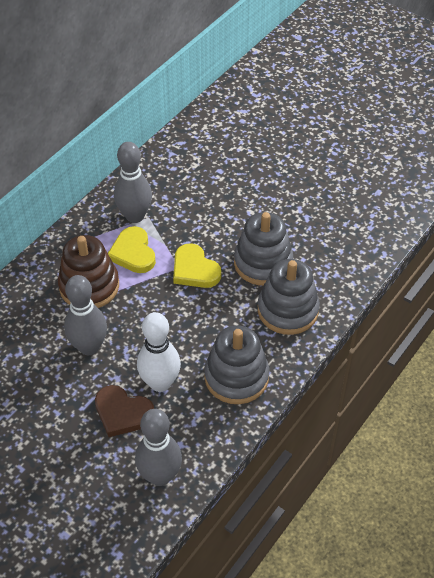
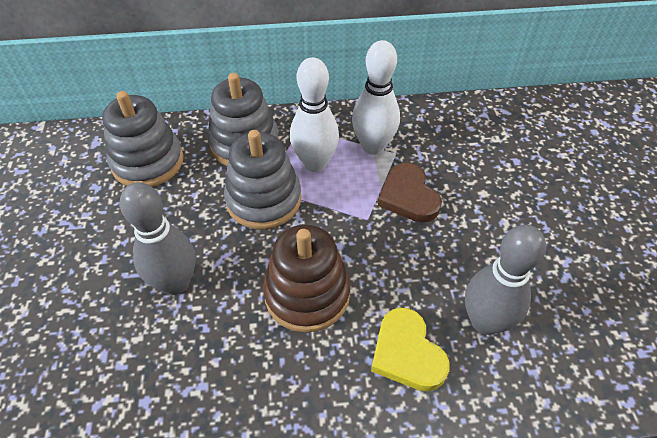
grey bowling pin: [64,275,107,355] [114,142,152,223] [135,409,182,486] = 3 -> [120,182,195,295] [465,225,546,335] = 2
white bowling pin: [137,312,181,392] = 1 -> [290,57,339,172] [352,40,400,155] = 2
yellow heart: [108,226,156,273] [173,243,221,288] = 2 -> [371,308,450,391] = 1

